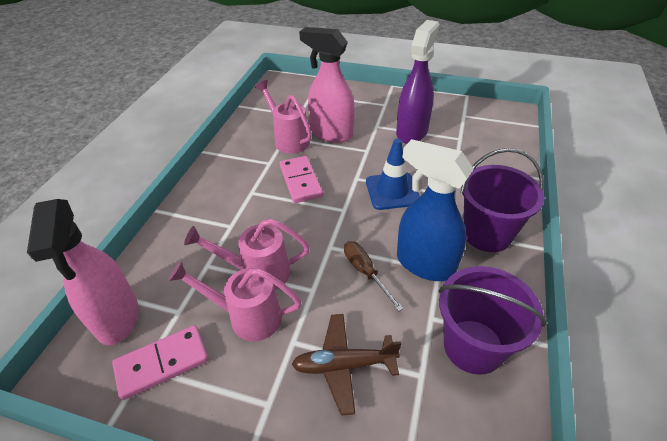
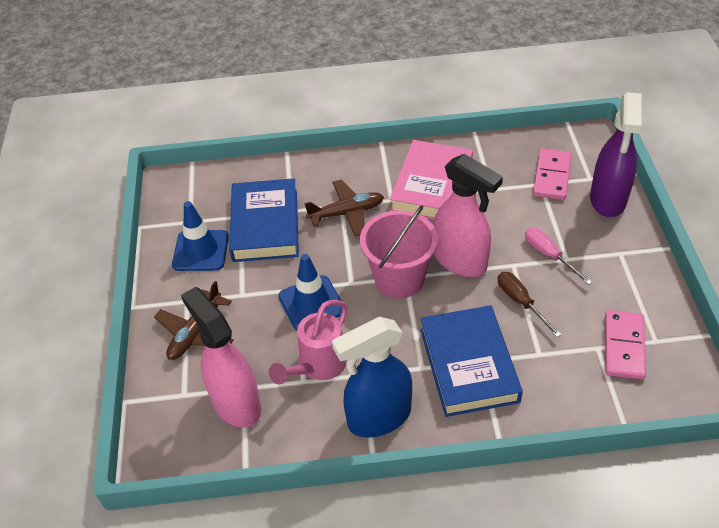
blue book: none = 0 -> [229,178,299,262] [420,305,523,417] = 2
blue traffic cone: [366,139,420,210] = 1 -> [172,201,229,271] [278,254,342,330] = 2
brown plane: [292,314,402,416] = 1 -> [154,281,234,360] [305,179,384,236] = 2
pink book: none = 0 -> [390,140,473,220] = 1
pink bucket: none = 0 -> [360,205,438,299] = 1
pink screwdriver: none = 0 -> [525,227,592,285] = 1
pink watering can: [168,261,301,341] [184,218,310,290] [255,80,312,154] = 3 -> [269,300,347,385] = 1
purple bucket: [438,266,547,375] [460,148,544,252] = 2 -> none = 0

